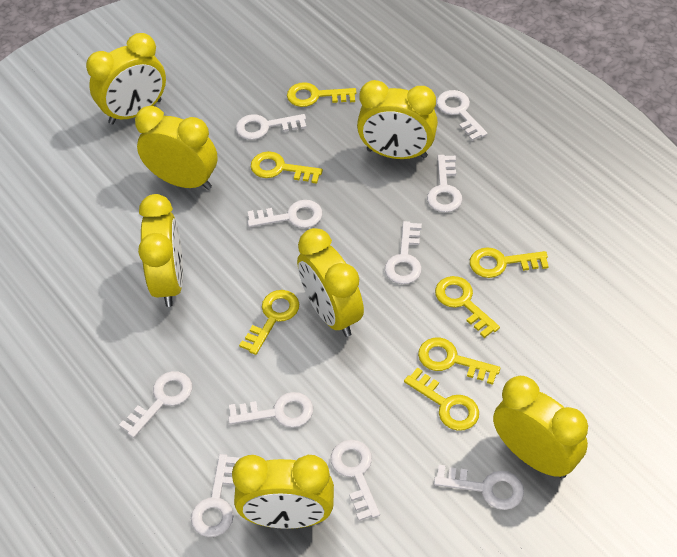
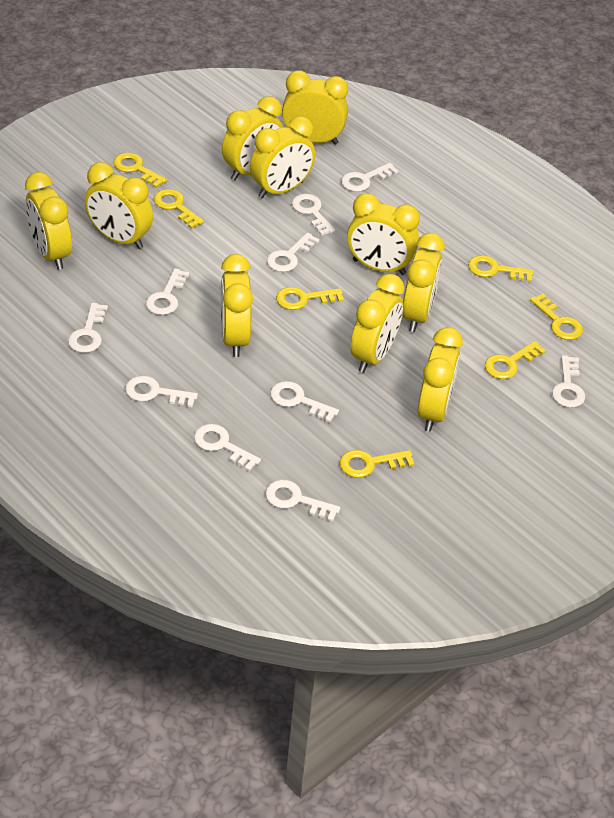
yellow clock: [86,33,166,124] [135,106,217,190] [138,194,183,307] [232,455,334,529] [297,228,364,337] [357,80,438,159] [493,376,588,478] = 7 -> [25,172,72,270] [85,162,153,249] [221,254,253,357] [222,96,283,180] [250,116,315,198] [282,70,348,145] [347,193,420,275] [350,274,404,373] [402,233,445,332] [417,327,463,432] = 10

